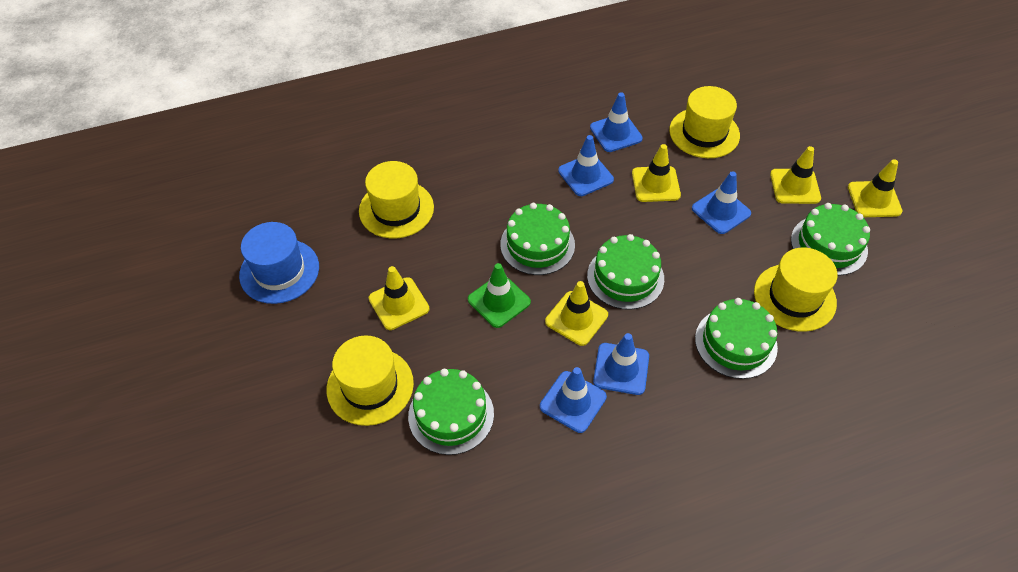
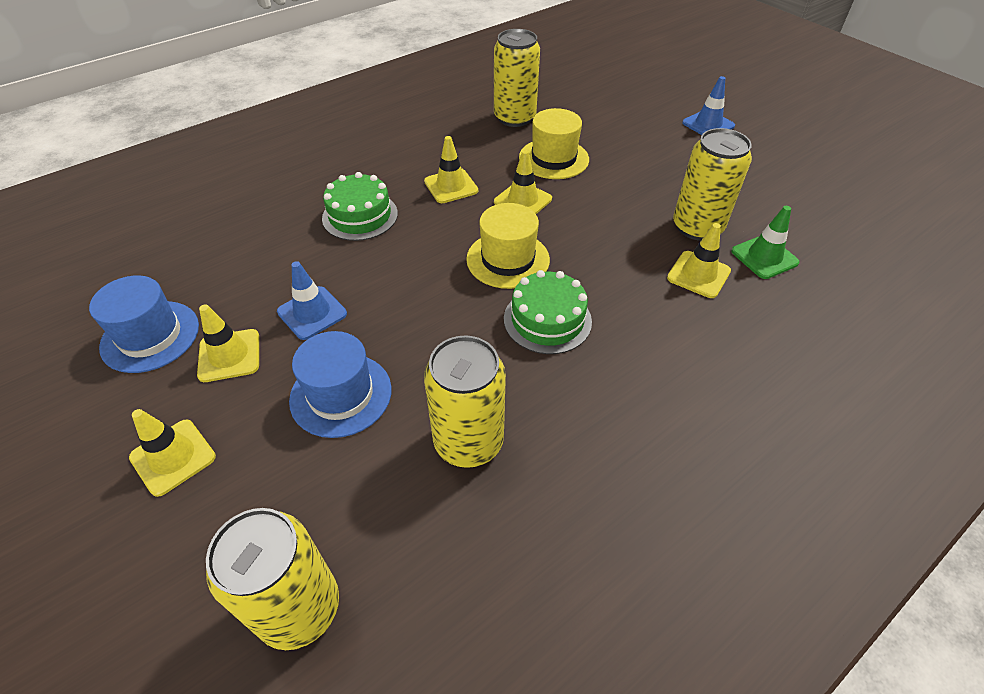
blue hat: [239,222,319,304] = 1 -> [89,275,199,373] [289,331,392,438] = 2
blue traffic cone: [540,367,607,433] [558,135,614,196] [590,92,643,152] [593,333,649,395] [692,171,751,234] = 5 -> [277,261,347,340] [682,76,735,135] = 2
green cake: [408,369,494,455] [500,203,575,275] [587,234,664,310] [695,298,778,379] [791,203,870,276] = 5 -> [322,172,398,241] [504,270,592,354] = 2
yellow can: none = 0 -> [206,508,339,650] [424,336,506,468] [494,29,540,127] [673,128,752,241] = 4
yellow hat: [326,335,414,426] [359,161,434,238] [669,86,740,158] [754,248,837,332] = 4 -> [466,203,550,289] [519,108,589,179] = 2

